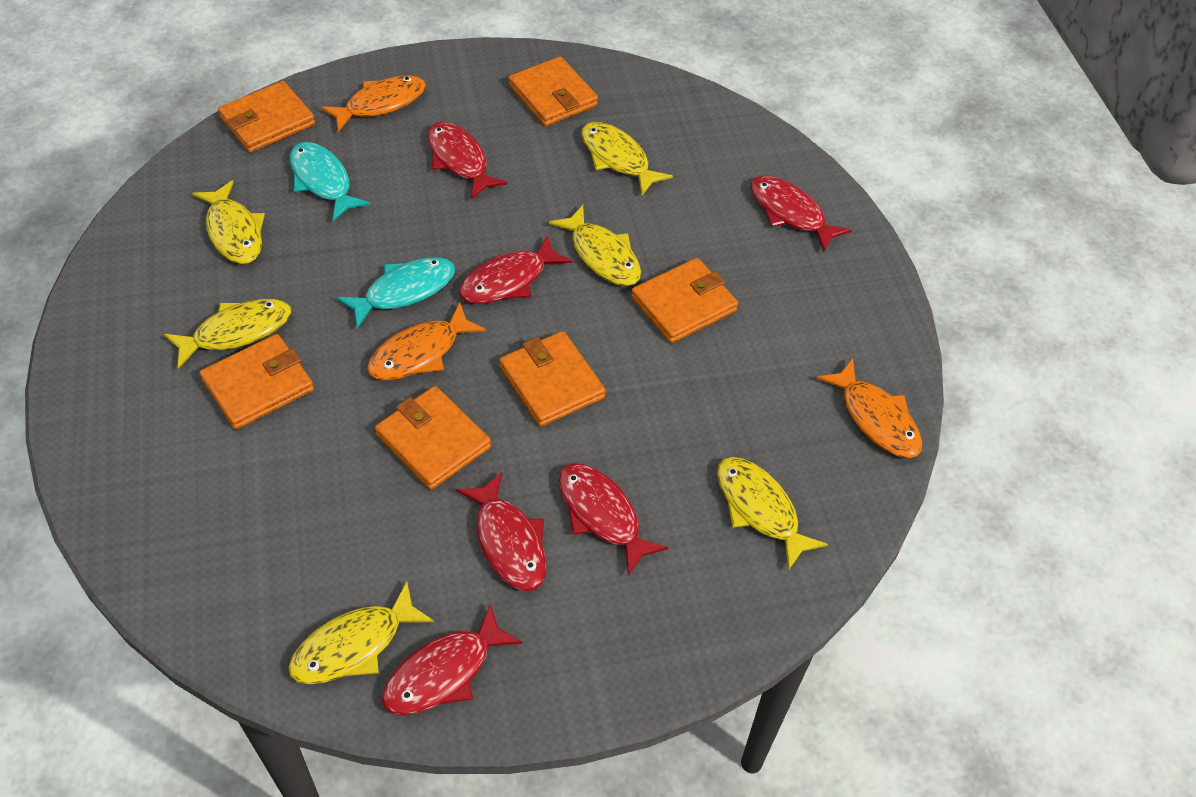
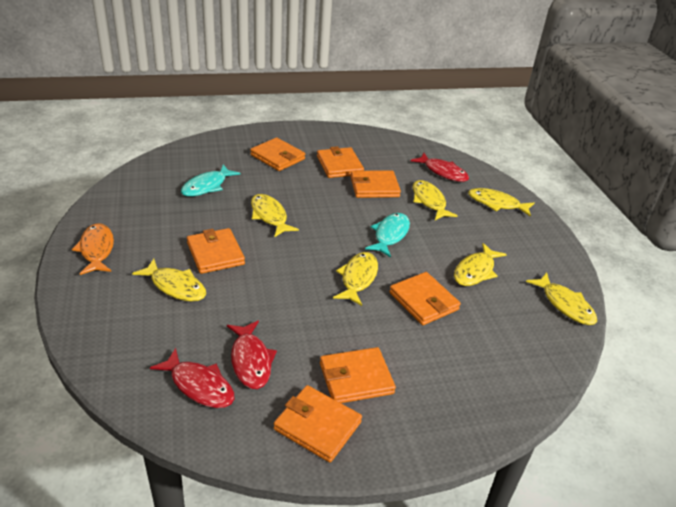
orange fish: [320,75,426,132] [367,303,486,380] [816,358,922,458] = 3 -> [72,223,114,275] = 1
orange wallet: [199,334,314,430] [218,81,315,153] [375,386,491,490] [499,331,606,427] [508,56,598,126] [631,258,738,343] = 6 -> [187,228,245,274] [250,137,305,171] [274,385,362,463] [317,146,364,178] [320,347,396,403] [350,170,401,198] [389,272,461,325] = 7
red fish: [381,604,523,715] [428,121,508,200] [456,472,546,591] [459,235,572,304] [558,463,668,576] [750,176,852,252] = 6 -> [150,348,234,408] [227,321,277,389] [411,153,469,182] = 3
yellow fish: [164,299,291,369] [192,180,265,264] [288,582,434,684] [549,205,641,286] [581,122,673,195] [717,457,828,571] = 6 -> [132,259,206,302] [251,194,299,237] [333,252,378,306] [413,180,458,220] [454,243,507,286] [468,188,534,217] [526,273,597,325] = 7

